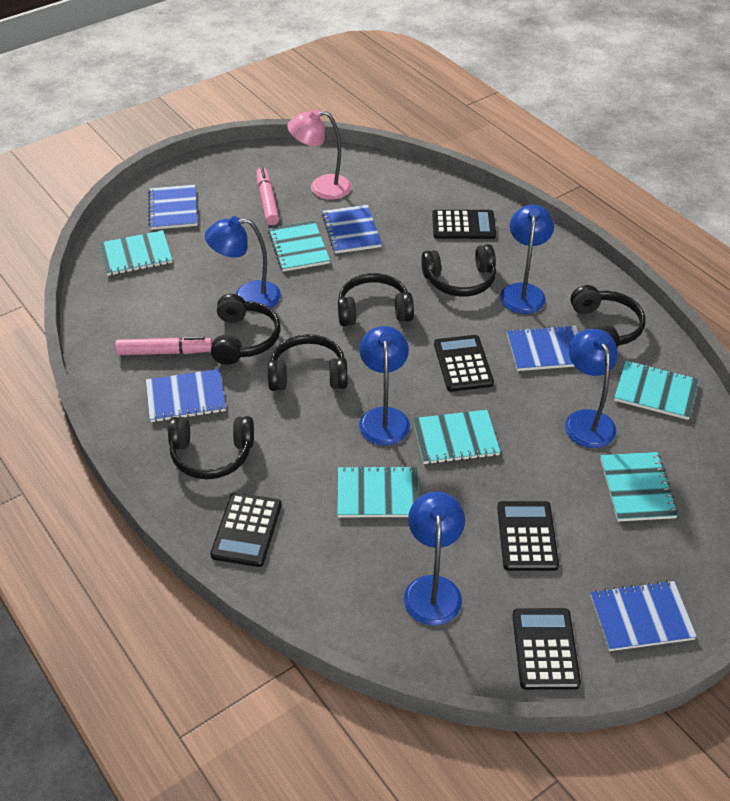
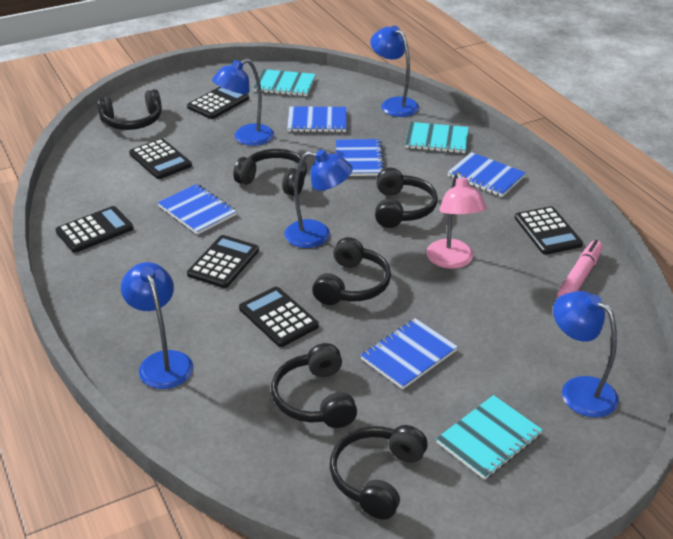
black calculator: [210,493,282,567] [432,210,496,239] [434,335,494,392] [497,501,559,571] [512,608,581,690] = 5 -> [55,206,134,253] [129,138,192,179] [187,87,249,119] [187,235,259,288] [239,287,319,347] [515,206,583,255] = 6
pink marker: [115,336,212,355] [256,167,279,225] = 2 -> [557,240,603,298] = 1
turquoise notebook: [99,230,172,276] [268,220,330,272] [337,466,419,517] [413,410,500,465] [600,452,678,521] [614,361,699,420] = 6 -> [253,69,316,96] [405,122,469,153] [436,395,543,480] = 3

